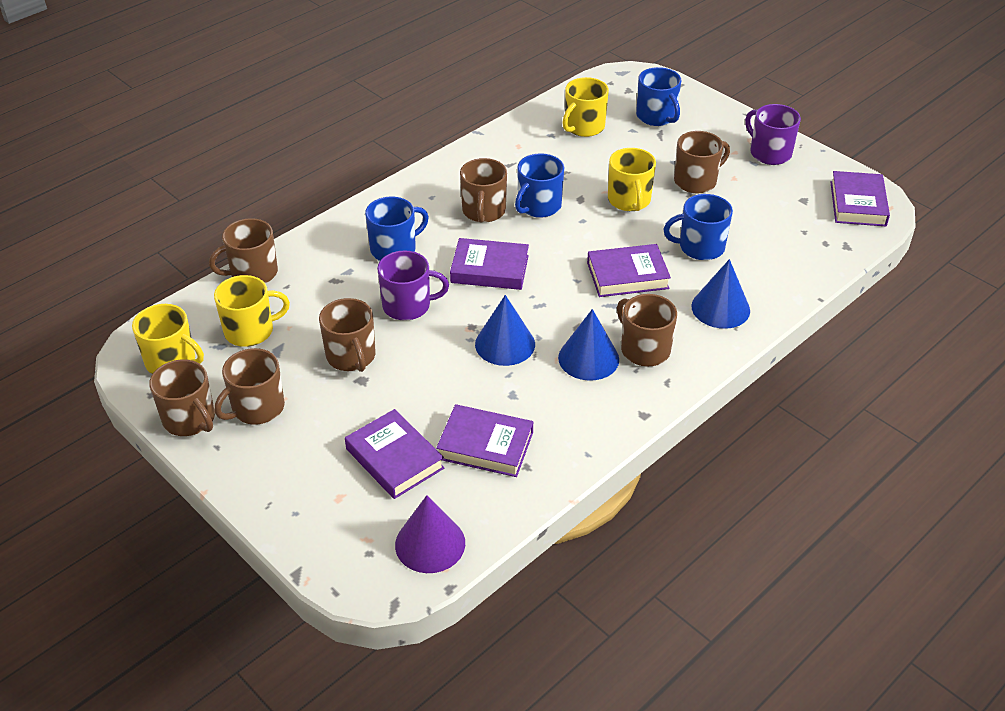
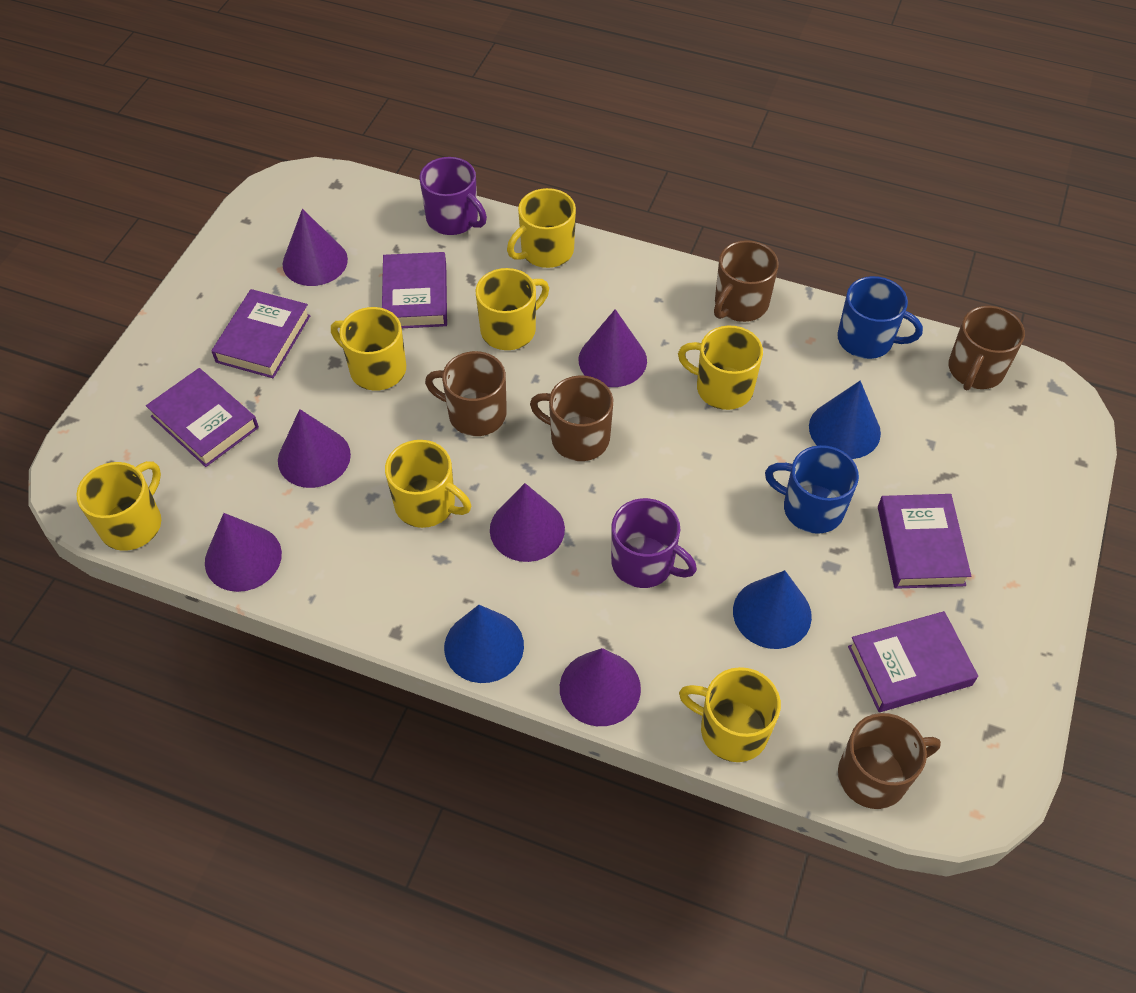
blue mug: [365,197,429,261] [515,153,564,218] [636,67,681,126] [664,194,733,260] = 4 -> [765,445,859,534] [837,276,923,359] = 2
brown mug: [149,359,215,436] [209,218,278,283] [214,348,285,424] [319,298,376,372] [460,158,507,223] [617,294,677,367] [674,131,730,193] = 7 -> [425,351,507,436] [530,375,613,461] [714,240,779,322] [838,713,941,809] [949,306,1025,391] = 5
purple cone: [395,495,465,573] = 1 -> [205,513,282,592] [278,409,351,488] [282,209,348,286] [490,483,565,562] [560,648,641,726] [579,309,647,387] = 6
yellow mug: [132,304,204,374] [214,275,290,347] [562,77,609,137] [608,148,656,211] = 4 -> [76,461,161,551] [331,307,406,391] [385,440,471,528] [475,268,549,350] [507,188,576,268] [678,326,763,410] [679,667,781,762] = 7

